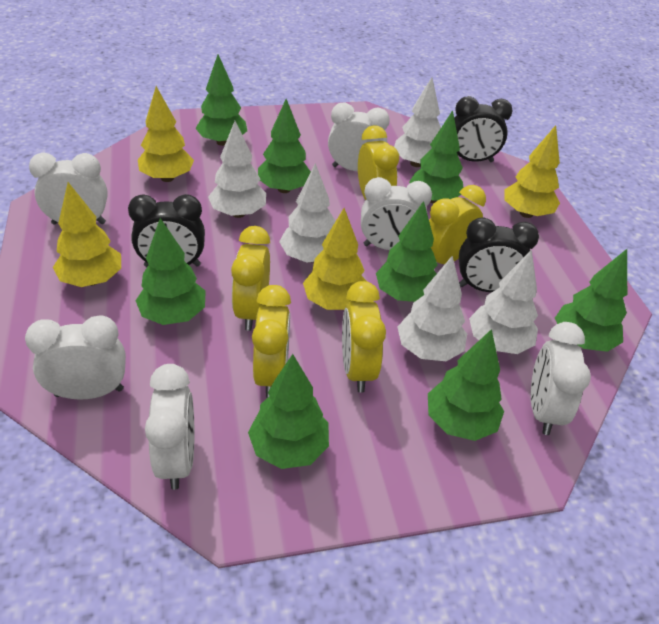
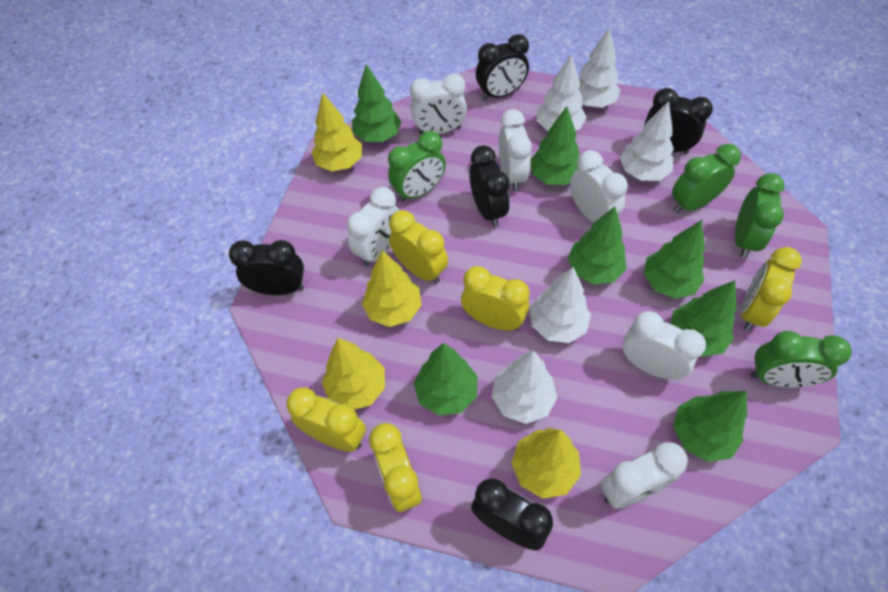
black clock: [128,194,205,267] [454,96,512,162] [459,217,539,292] = 3 -> [229,240,304,295] [469,145,510,227] [471,478,553,550] [476,34,529,100] [644,88,713,154] = 5
green clock: none = 0 -> [388,131,446,202] [672,144,741,213] [735,173,785,258] [750,331,852,388] = 4
green tree: [136,218,206,325] [195,55,247,146] [248,354,329,469] [258,99,311,193] [376,201,438,302] [409,110,463,204] [428,329,504,441] [555,249,627,352] = 8 -> [352,64,401,142] [414,343,477,416] [531,106,580,185] [568,206,626,284] [644,220,705,299] [671,280,737,357] [673,391,747,462] = 7

